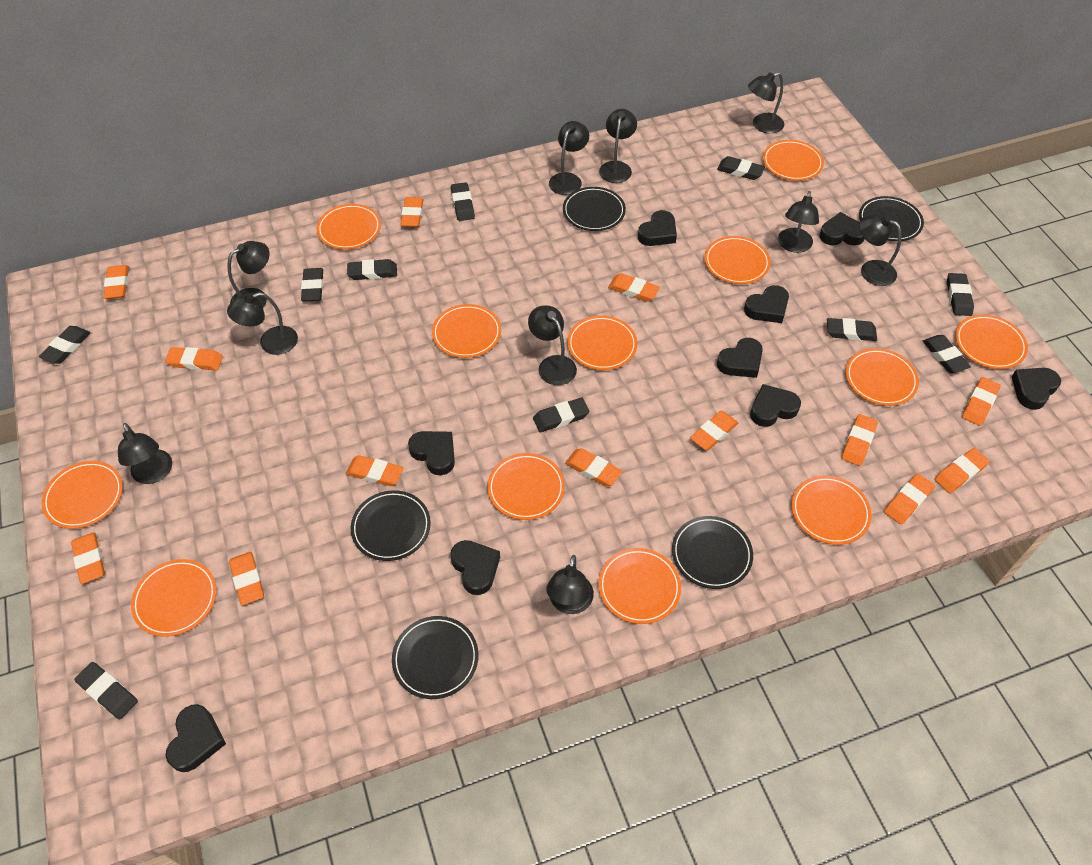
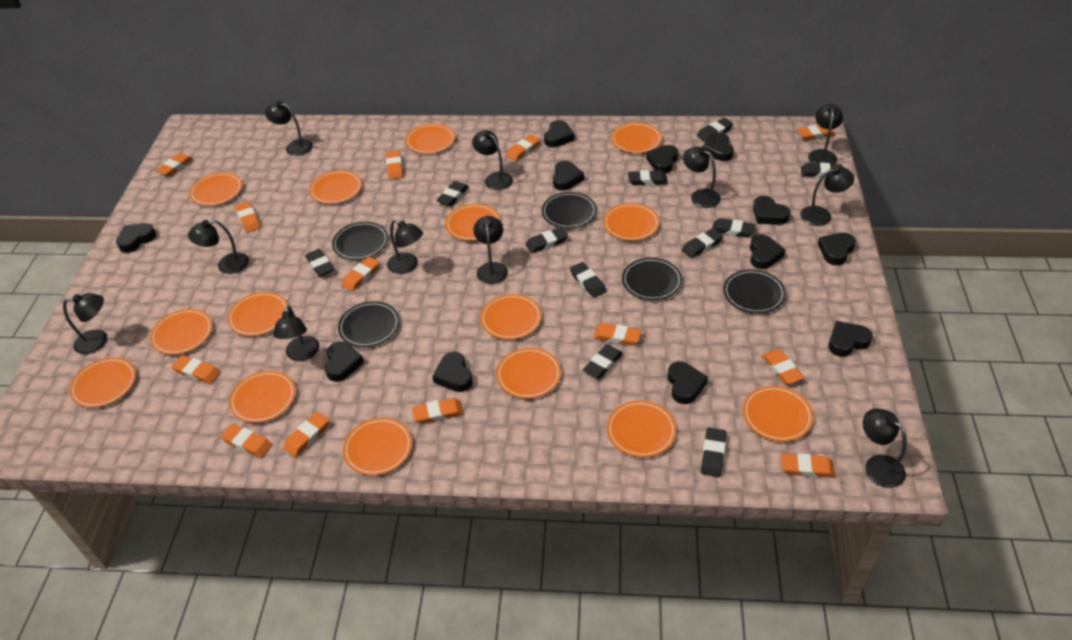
black eraser: [39,326,91,364] [74,662,138,720] [301,268,323,302] [347,259,397,280] [451,182,475,221] [533,398,589,432] [717,156,765,180] [827,318,877,341] [923,335,971,373] [947,273,974,316] = 10 -> [305,249,334,277] [436,181,469,206] [525,227,568,253] [570,262,606,298] [583,345,623,379] [628,170,668,185] [682,228,723,258] [697,118,733,142] [701,428,726,477] [712,218,756,238] [801,163,842,178] = 11
black heart: [166,704,226,772] [408,431,455,475] [450,540,500,595] [638,210,677,246] [717,338,763,378] [744,285,789,323] [750,384,801,427] [819,212,865,245] [1012,368,1061,410] = 9 -> [116,223,156,253] [325,341,364,382] [432,352,473,392] [544,120,575,147] [553,161,584,191] [646,145,678,173] [668,361,708,404] [702,133,734,161] [750,234,786,269] [753,196,790,225] [818,233,856,265] [828,321,873,357] = 12
black lamp: [118,423,172,484] [227,292,298,355] [228,241,270,307] [528,305,577,385] [546,555,594,614] [549,121,589,195] [599,109,637,183] [748,72,784,134] [778,191,819,253] [859,214,901,286] = 10 -> [63,293,107,354] [188,220,249,274] [265,101,313,156] [273,305,319,361] [387,220,423,274] [472,130,513,190] [473,216,508,284] [683,146,721,208] [800,166,854,226] [808,104,843,164] [863,409,907,488] = 11
orange plate: [42,461,123,529] [131,559,217,637] [317,204,381,249] [432,304,501,358] [487,453,565,520] [567,315,637,370] [598,548,681,624] [704,236,771,284] [763,140,824,181] [792,476,872,545] [846,348,919,406] [955,314,1028,369] = 12 -> [70,357,136,408] [150,309,213,355] [189,172,242,206] [227,292,288,336] [229,371,296,423] [309,170,362,204] [343,418,412,475] [405,123,455,154] [445,204,501,241] [480,294,542,340] [496,348,561,399] [603,203,659,241] [607,400,676,458] [611,123,662,153] [743,386,813,442] = 15

